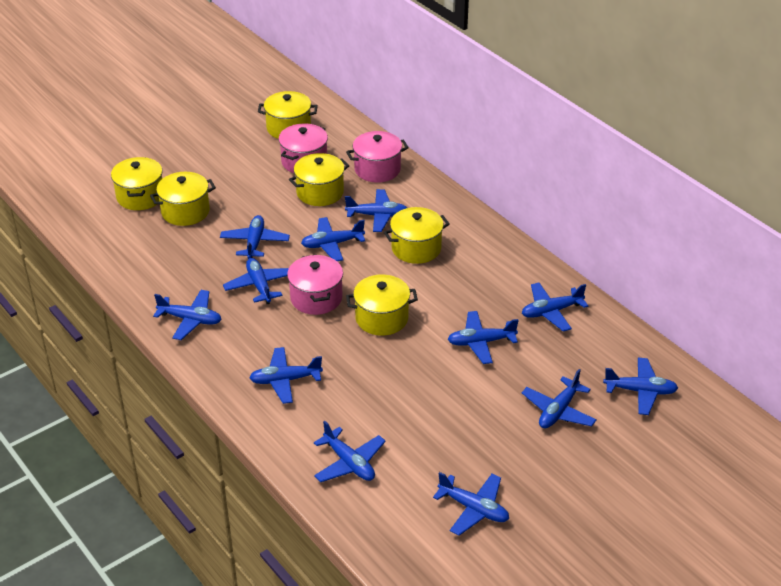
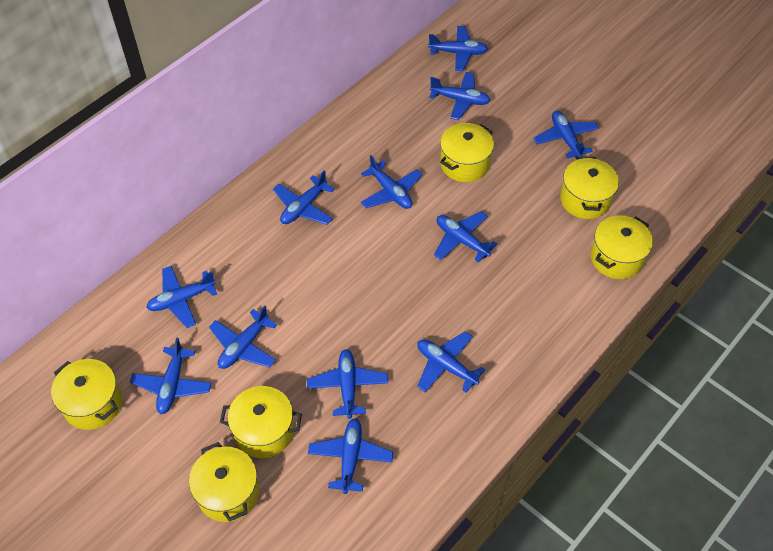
pink pot: [278,124,328,173] [287,254,343,315] [346,131,409,183] = 3 -> none = 0

